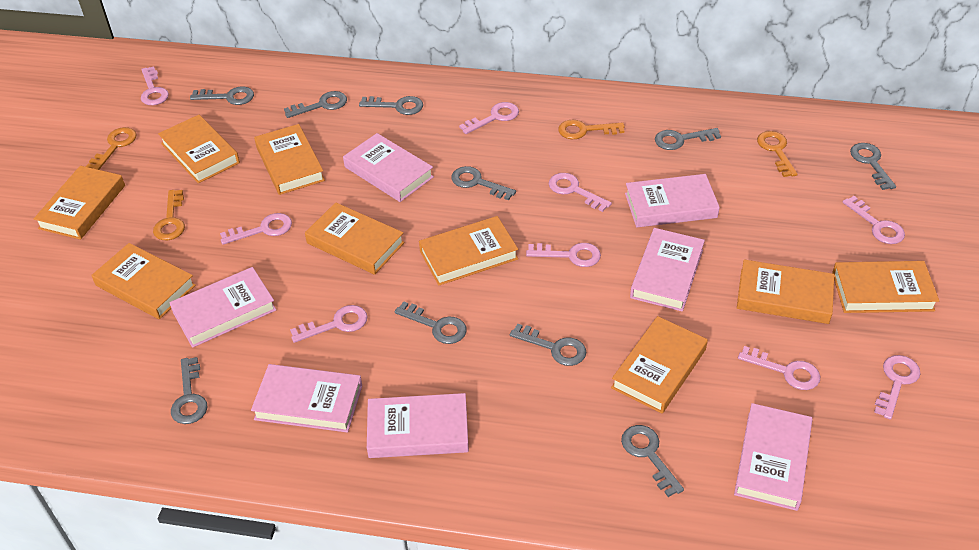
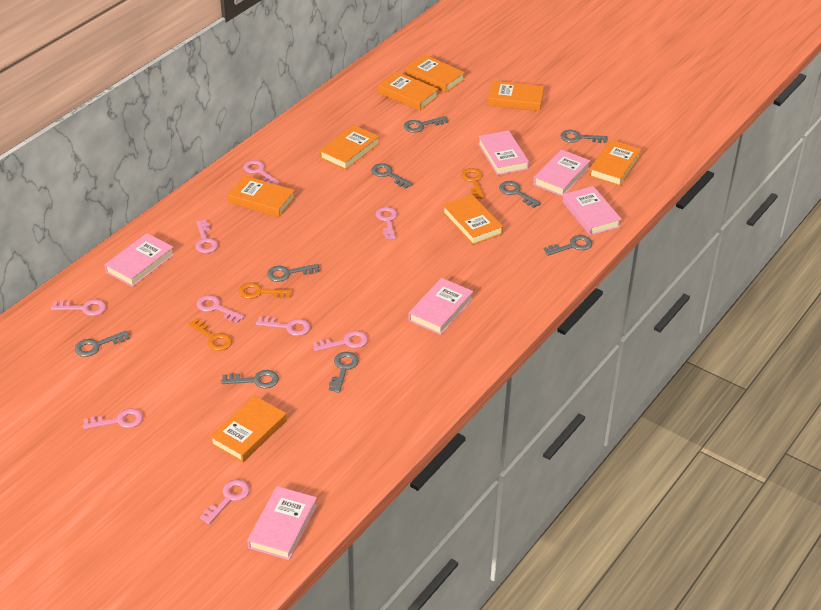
grey key: [171,357,207,424] [190,87,254,105] [284,91,347,118] [359,96,423,115] [394,301,467,344] [451,166,516,200] [510,323,586,366] [621,425,684,497] [655,128,721,150] [850,143,896,190] = 10 -> [75,330,130,357] [221,370,279,388] [267,264,319,282] [329,352,359,393] [371,164,413,189] [404,116,449,133] [499,181,541,208] [543,235,592,256] [561,130,608,143] = 9
orange book: [34,166,125,240] [92,243,196,319] [158,115,240,183] [254,124,325,195] [305,202,405,275] [419,216,518,286] [611,316,708,414] [737,260,834,324] [832,261,939,313] = 9 -> [210,396,287,463] [228,175,295,217] [319,125,379,170] [378,71,438,111] [405,54,465,93] [442,195,503,245] [488,81,544,111] [589,140,642,186] = 8
orange key: [86,127,137,170] [153,190,185,240] [558,120,625,139] [757,131,798,177] = 4 -> [188,318,232,351] [239,282,292,299] [461,168,485,199] = 3
pink book: [169,267,276,348] [251,364,362,433] [343,133,434,202] [367,393,469,458] [625,174,720,227] [630,228,705,312] [734,403,812,511] = 7 -> [104,233,174,287] [247,486,317,560] [408,278,473,335] [478,130,529,175] [533,149,590,197] [562,186,622,236] = 6

